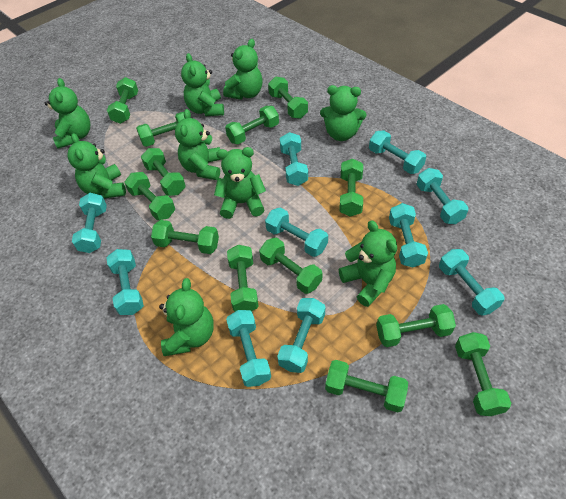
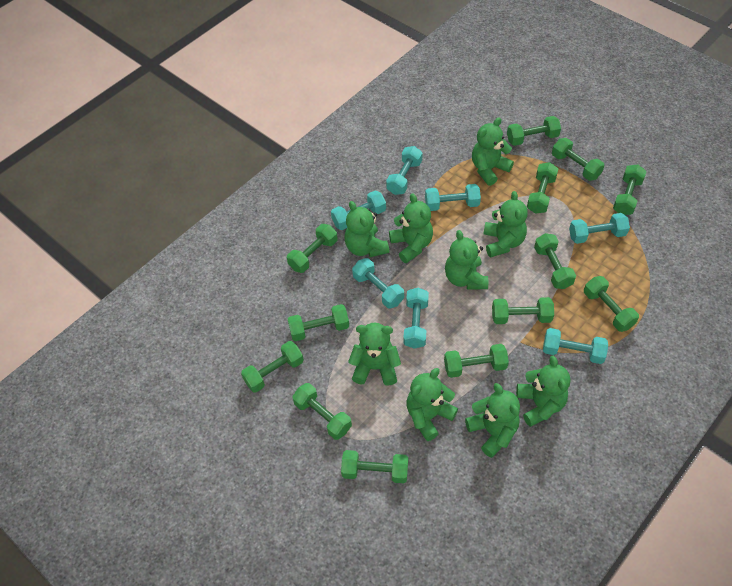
turquoise dumbbell: [72,193,107,253] [106,249,144,315] [226,310,271,387] [265,208,328,257] [277,298,326,373] [280,132,308,186] [369,130,426,174] [389,203,428,267] [417,168,469,224] [439,249,504,316] = 10 -> [331,191,386,230] [352,258,404,309] [386,146,423,195] [403,288,429,349] [425,184,481,211] [543,328,608,364] [569,213,630,244] = 7

